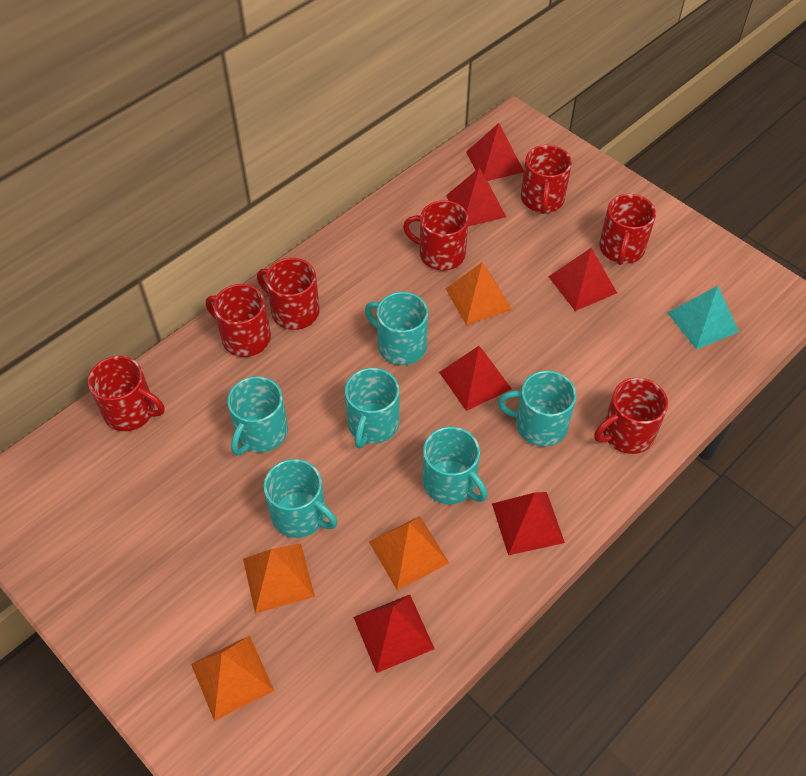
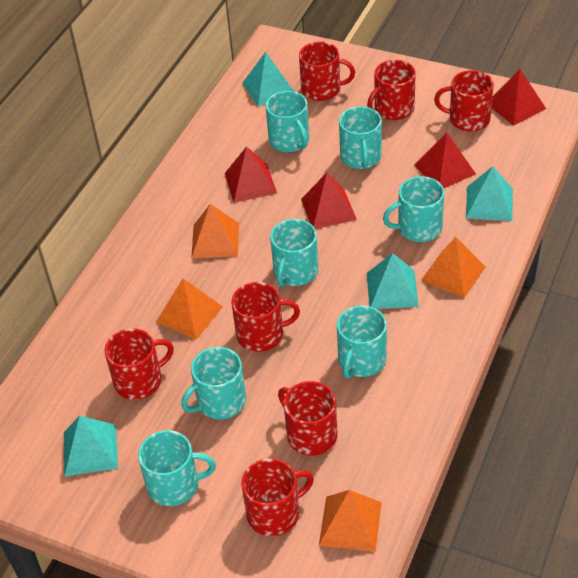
red pyramid: [353,595,435,673] [439,346,512,411] [446,168,506,227] [466,123,524,181] [492,492,565,555] [549,248,617,311] = 6 -> [225,146,277,203] [301,173,357,229] [415,132,476,188] [492,69,546,126] = 4
turquoise mug: [227,376,288,455] [264,459,337,538] [345,368,399,449] [365,292,428,365] [422,427,487,504] [498,371,576,447] = 6 -> [138,430,216,506] [181,347,246,420] [266,91,309,152] [270,219,319,287] [337,305,387,378] [339,106,382,169] [383,176,444,242] = 7
turquoise pyramid: [667,286,739,350] = 1 -> [64,416,118,476] [242,52,294,106] [367,253,419,309] [466,166,513,221] = 4

